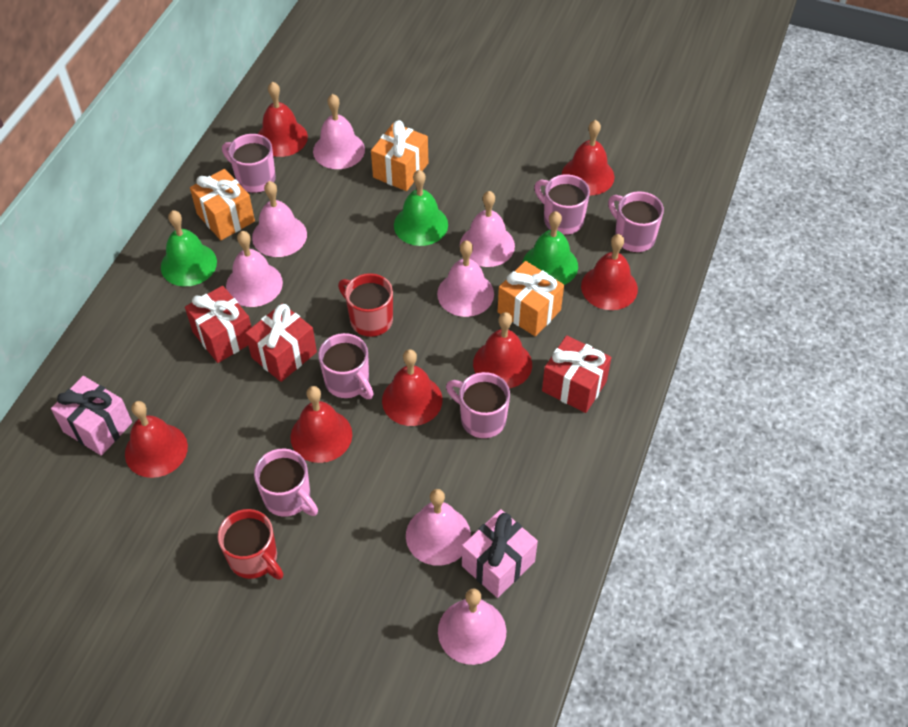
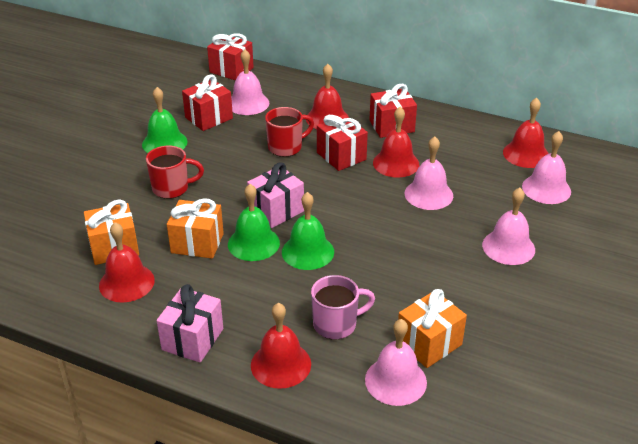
pink bell: [226,231,283,307] [252,181,307,257] [313,94,365,169] [406,489,471,566] [437,240,494,317] [438,588,506,665] [460,191,515,267] = 7 -> [231,49,269,115] [365,319,427,406] [404,137,453,210] [482,188,535,265] [522,131,571,204] = 5
pink mug: [222,134,276,193] [254,448,318,517] [318,333,374,399] [446,372,510,438] [534,174,590,235] [608,191,664,252] = 6 -> [311,275,375,340] = 1
red bell: [125,401,188,478] [258,81,308,157] [290,386,352,463] [382,349,443,426] [473,312,532,388] [562,120,614,196] [581,234,638,310] = 7 -> [99,222,155,302] [251,303,311,389] [306,64,348,129] [373,107,419,178] [503,98,549,168] = 5
red gift: [185,286,251,363] [245,303,317,382] [542,335,611,413] = 3 -> [182,74,233,131] [207,33,254,81] [317,115,368,171] [369,84,417,138] = 4

